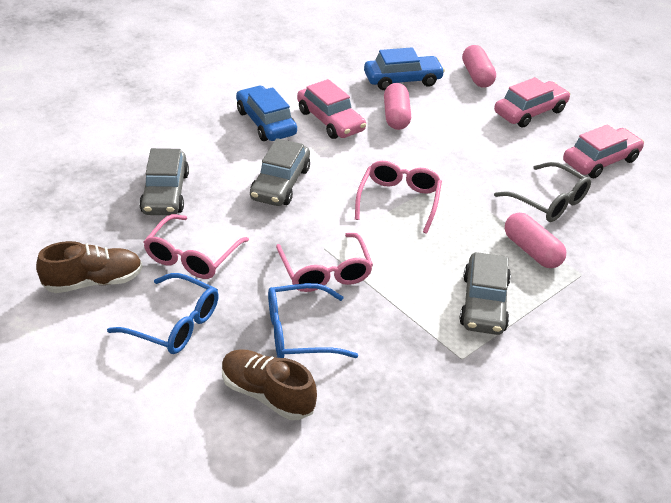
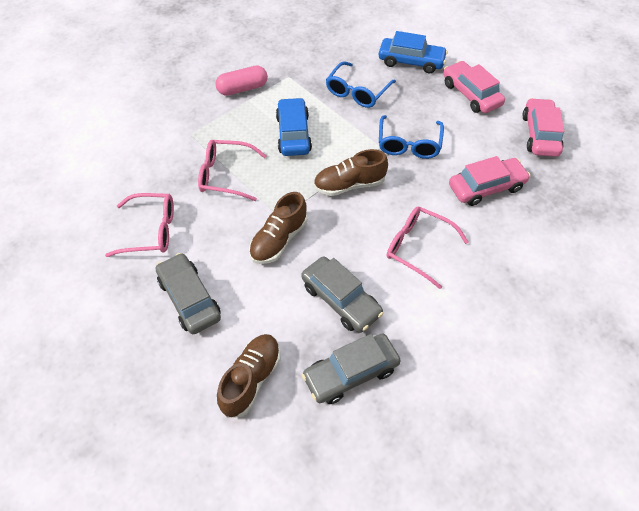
brown shoe: [36,241,143,293] [222,349,317,420] = 2 -> [217,334,281,418] [249,192,308,264] [313,149,388,196] = 3
grey glasses: [494,162,591,222] = 1 -> none = 0
pink capsule: [384,83,411,130] [462,45,496,88] [505,213,566,268] = 3 -> [215,65,268,96] = 1

